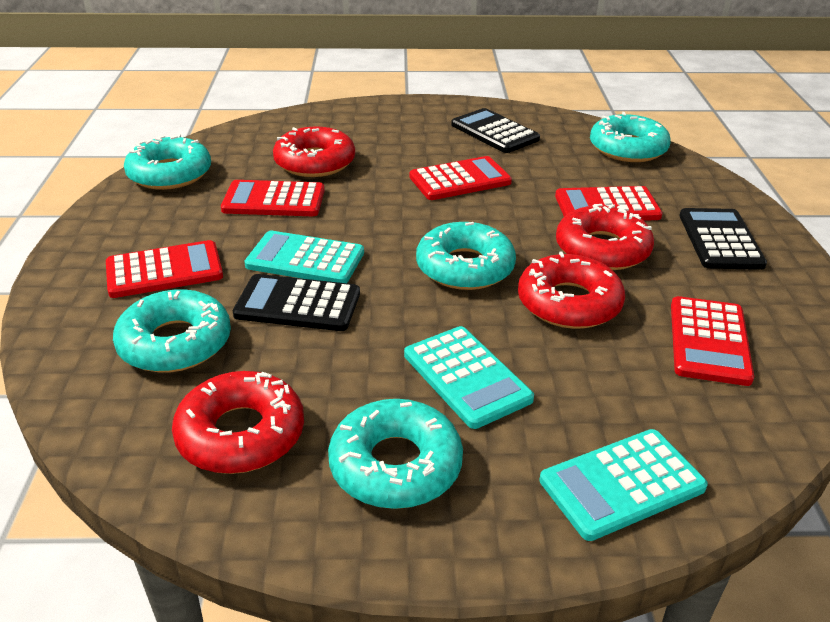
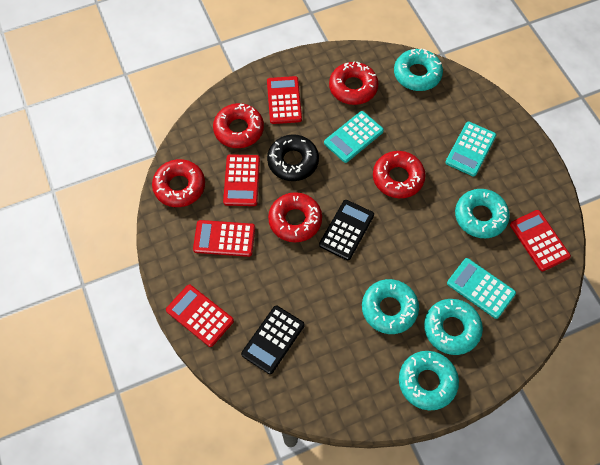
black calculator: [233,274,360,331] [451,108,540,153] [679,208,767,270] = 3 -> [241,306,305,374] [319,200,374,260] = 2
black donut: none = 0 -> [267,134,319,181] = 1
red donut: [172,371,304,474] [273,126,355,177] [518,251,625,329] [556,204,654,270] = 4 -> [152,159,205,207] [213,103,264,148] [268,192,322,242] [329,61,378,105] [373,151,426,198] = 5

